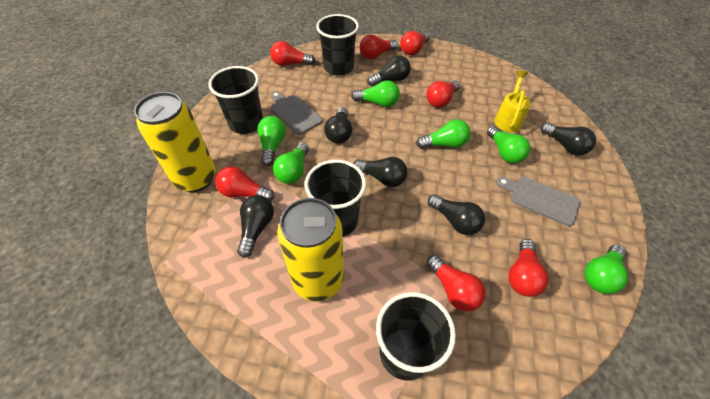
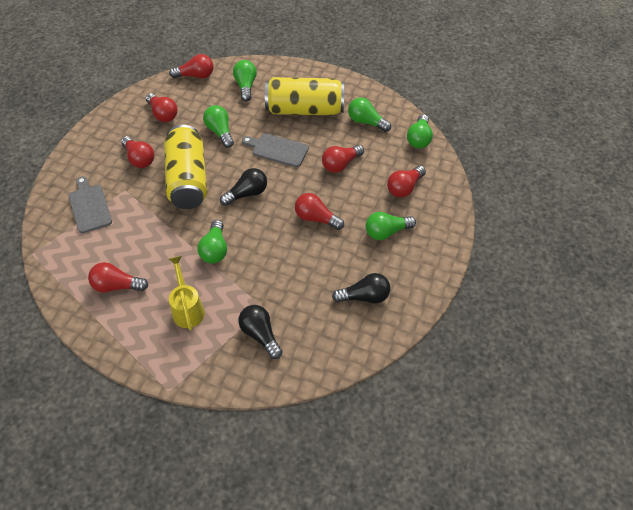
black cup: [208,66,263,134] [305,160,366,237] [316,14,359,76] [376,292,456,381] = 4 -> none = 0
black light bulb: [237,195,274,258] [324,107,352,143] [353,157,408,187] [367,55,411,86] [428,194,485,235] [541,122,596,155] = 6 -> [220,168,267,206] [238,305,283,359] [332,273,390,304] = 3

